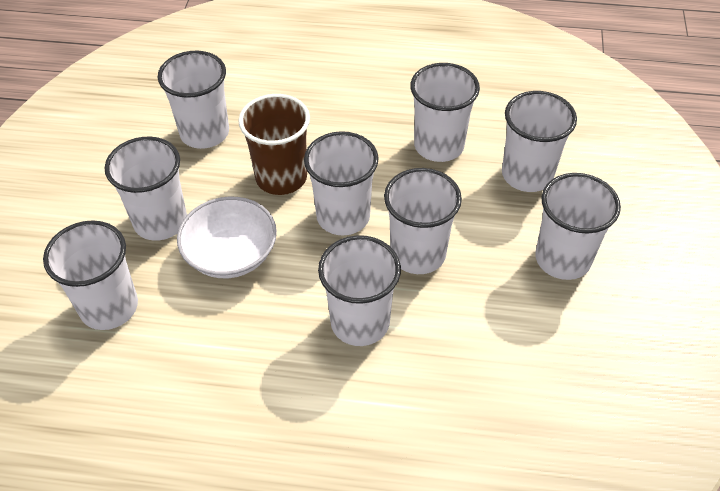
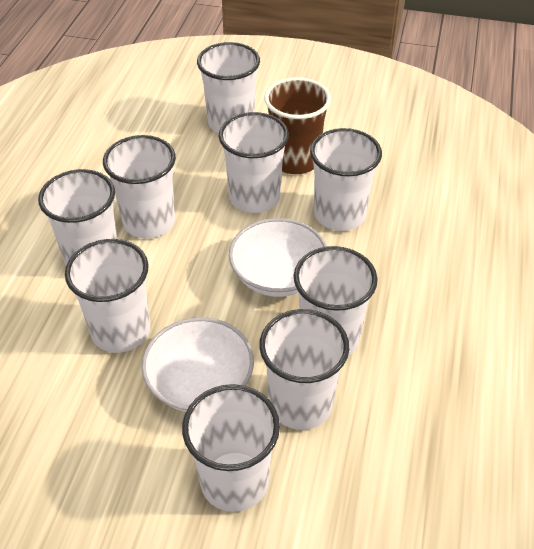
white bowl: [177,197,277,278] = 1 -> [141,317,254,412] [229,218,327,297] = 2

